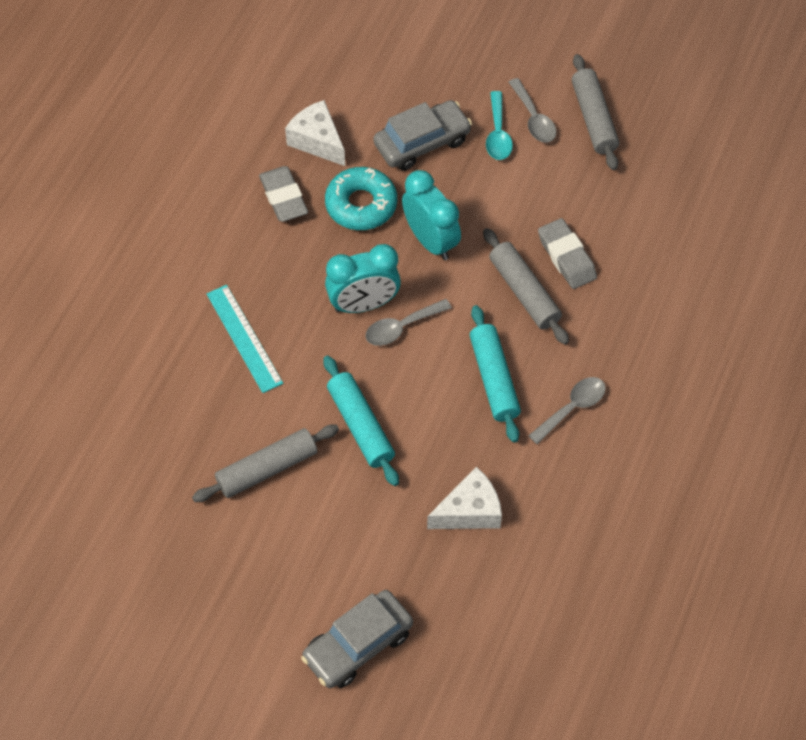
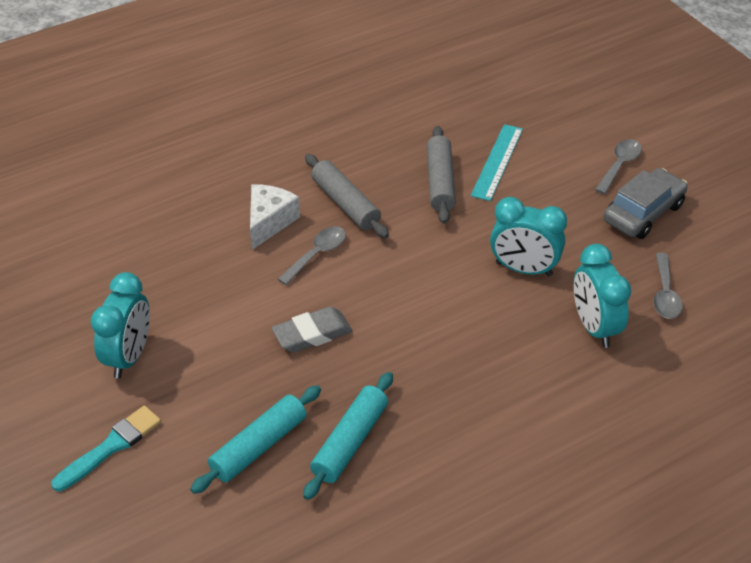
grey car: [301,590,413,688] [373,100,472,171] = 2 -> [604,168,687,239] = 1
grey eraser: [259,166,308,222] [538,218,597,289] = 2 -> [272,307,352,353] = 1
grey rolling pin: [192,425,339,502] [483,228,569,345] [572,54,619,170] = 3 -> [305,154,389,238] [427,126,456,224] = 2
turquoise brush: none = 0 -> [51,406,161,491] = 1
turquoise clock: [325,244,401,313] [402,170,461,260] = 2 -> [91,272,150,379] [490,197,567,276] [574,244,631,348] = 3
turquoise donut: [325,167,397,230] = 1 -> none = 0
turquoise spoon: [486,91,513,160] = 1 -> none = 0
white cheese: [285,100,345,166] [427,466,502,529] = 2 -> [250,184,300,250] = 1

